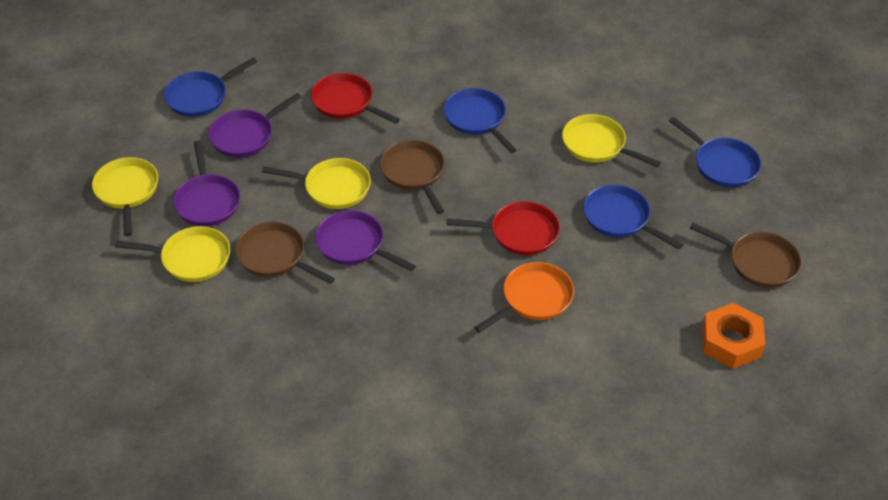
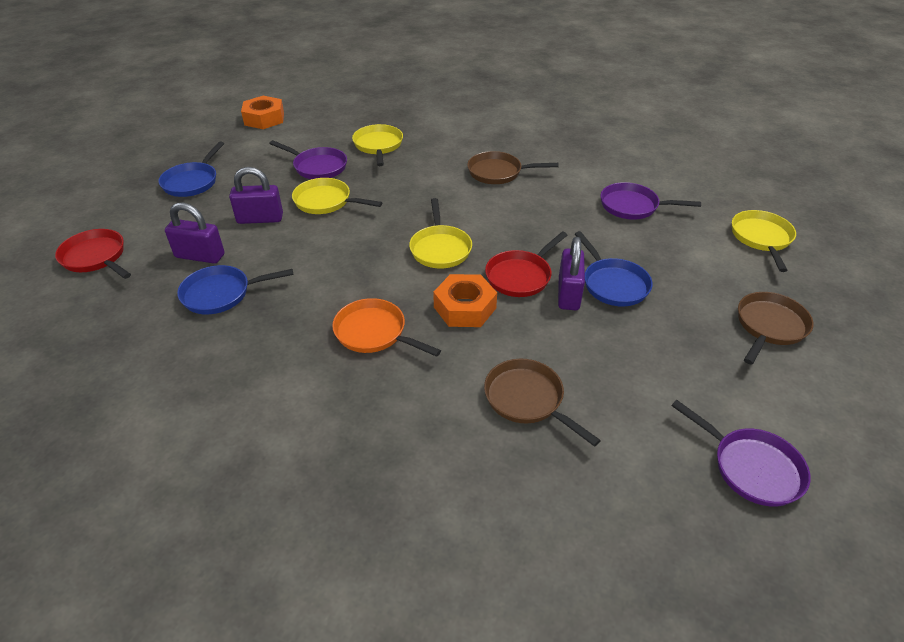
blue pan: [164,57,257,117] [444,88,517,153] [583,184,683,250] [669,117,761,187] = 4 -> [159,141,224,197] [177,265,293,314] [575,231,653,306] = 3
orange nut: [702,303,765,369] = 1 -> [241,96,284,129] [433,274,497,327] = 2
purple padlock: none = 0 -> [165,203,225,264] [229,167,283,224] [558,237,585,310] = 3

